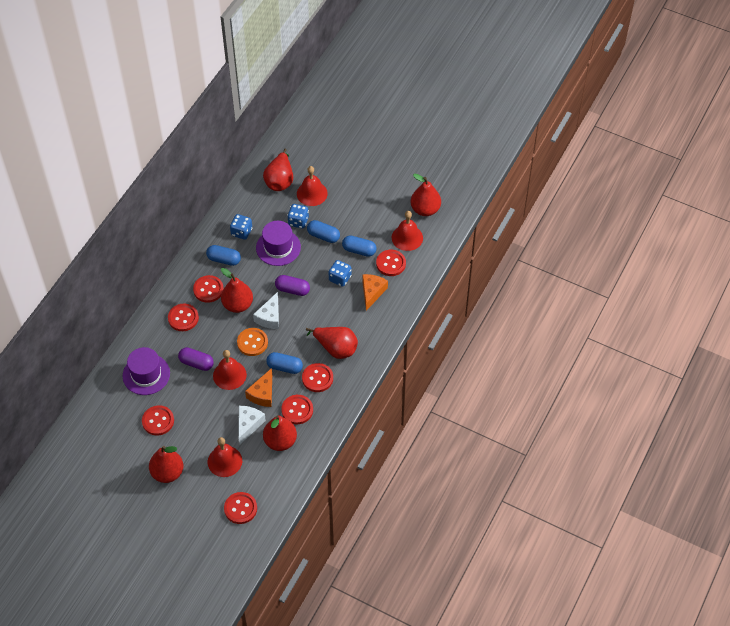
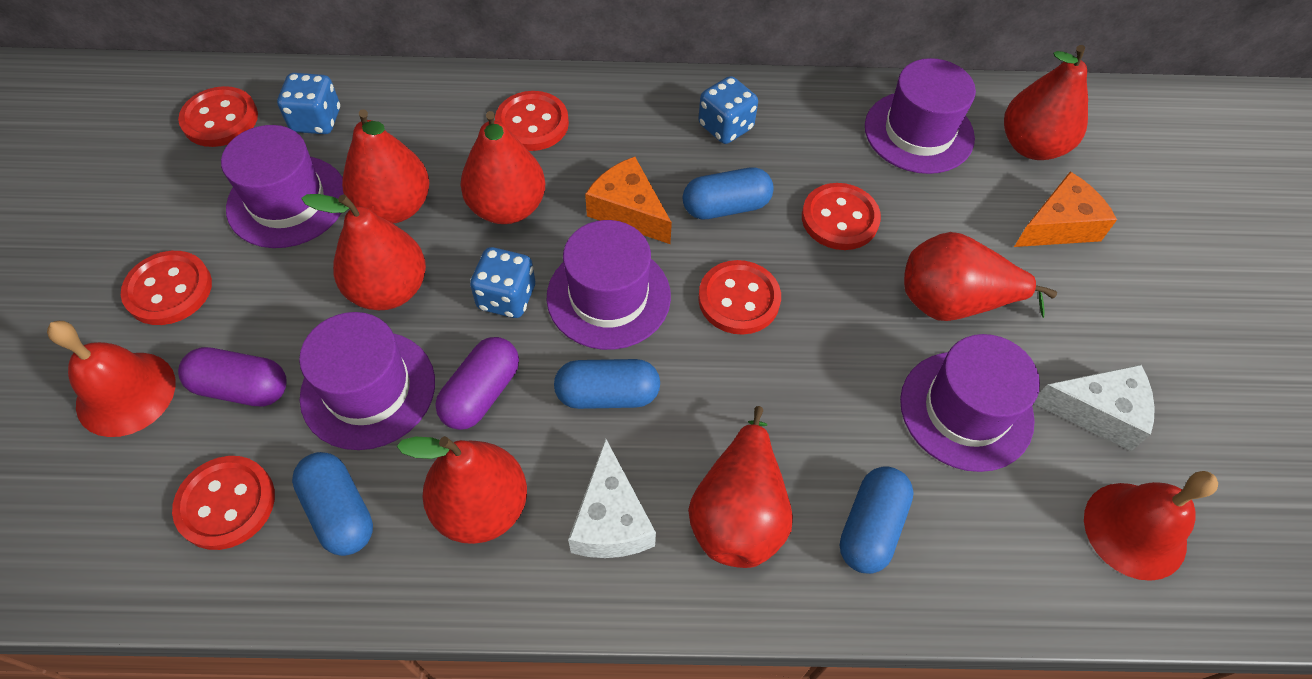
orange button: [237,328,268,356] = 1 -> none = 0
purple hat: [122,347,170,395] [256,221,301,266] = 2 -> [221,125,344,248] [299,312,435,450] [546,220,671,350] [865,58,976,174] [900,334,1040,472] = 5
red bell: [208,437,242,477] [213,350,247,390] [297,166,328,206] [392,211,423,251] = 4 -> [47,321,176,437] [1084,471,1218,581] = 2
red button: [142,405,174,436] [168,304,199,331] [193,275,224,303] [224,492,257,524] [281,395,313,424] [302,363,333,392] [376,250,406,276] = 7 -> [121,251,212,325] [172,456,275,550] [178,86,258,147] [495,91,569,151] [698,260,781,335] [802,183,881,250] = 6
red pear: [149,446,184,483] [221,268,253,313] [263,149,293,191] [263,416,297,451] [306,327,358,359] [411,174,441,216] = 6 -> [301,194,426,310] [342,109,429,223] [397,436,527,544] [461,111,545,224] [688,406,793,568] [904,232,1057,321] [1004,45,1088,160] = 7

